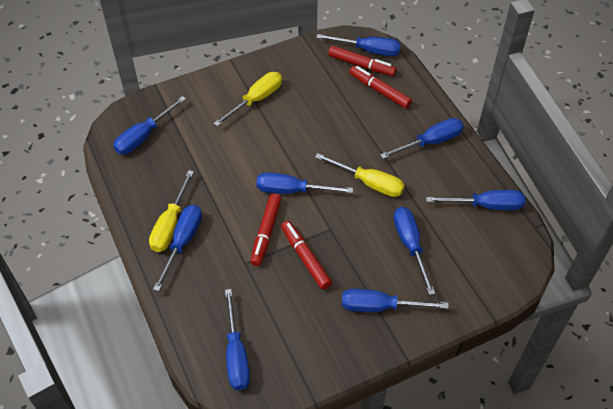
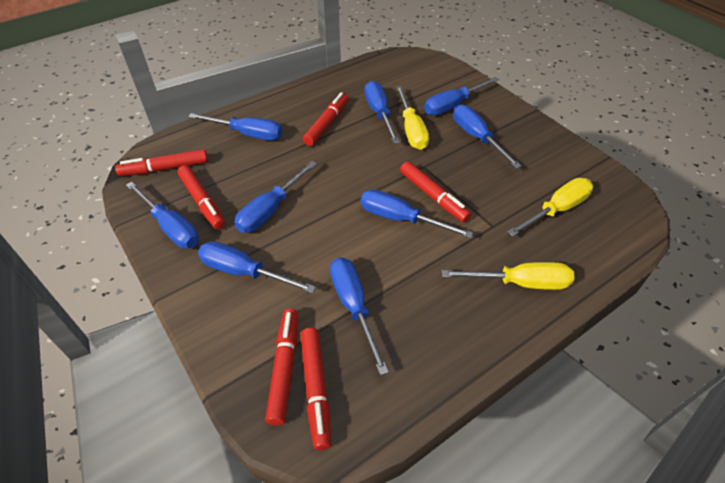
red marker: [250,193,281,266] [281,221,332,290] [328,46,396,76] [350,66,412,109] = 4 -> [115,149,208,176] [178,165,225,229] [265,309,298,426] [301,328,331,450] [303,92,349,146] [400,161,471,222] = 6

